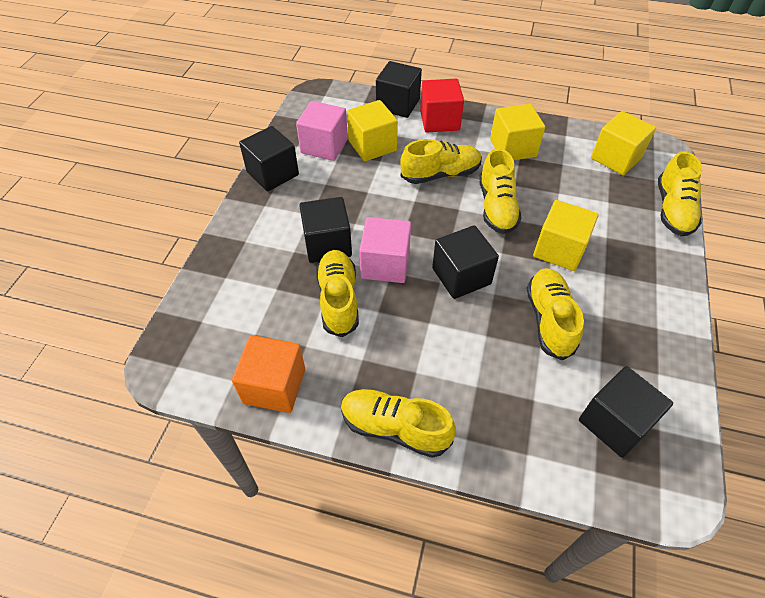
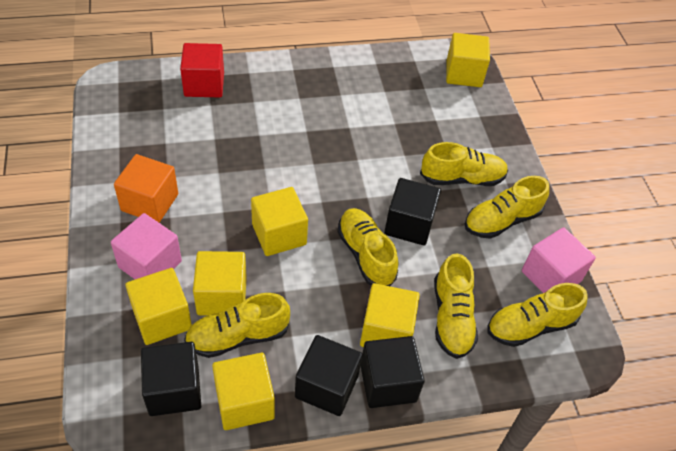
black cube: [239,126,299,191] [299,197,352,263] [376,61,422,118] [432,225,499,299] [579,366,673,457] = 5 -> [141,342,201,416] [295,335,363,416] [361,336,425,408] [384,178,441,246] = 4
yellow cube: [347,100,398,161] [490,104,545,160] [533,200,598,271] [591,111,656,175] = 4 -> [125,268,192,345] [193,251,247,316] [212,353,275,430] [251,187,308,256] [360,283,420,347] [446,33,490,87] = 6

